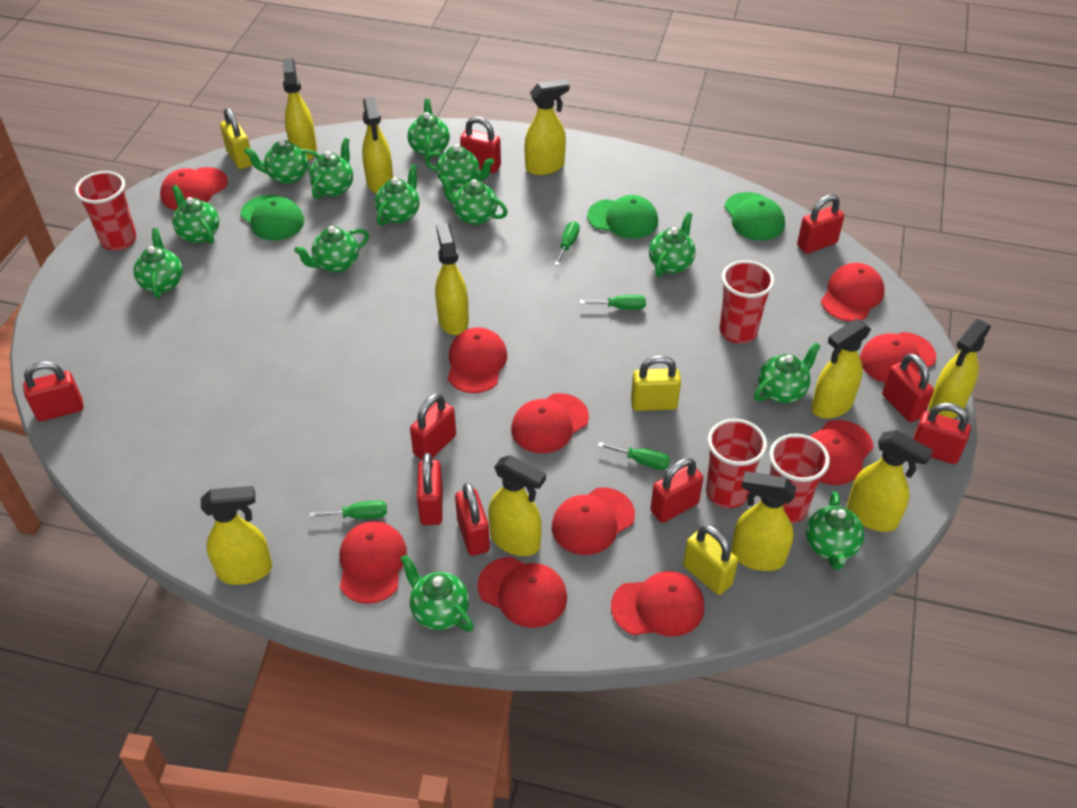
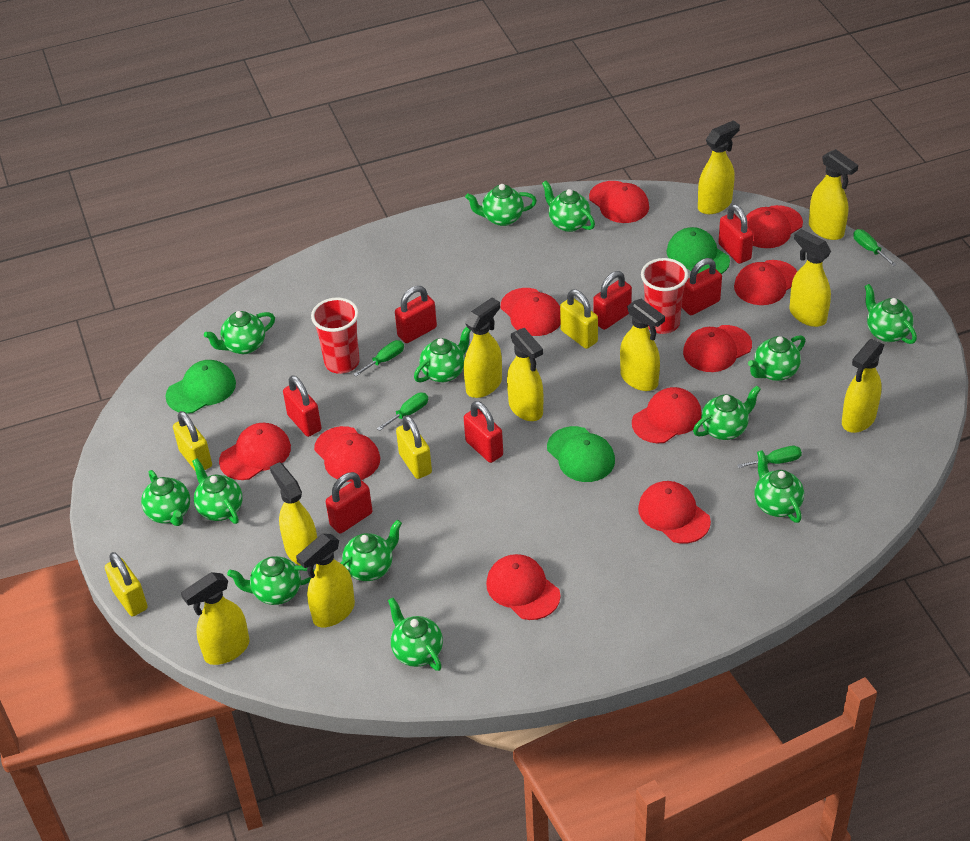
red cup: [75,171,137,251] [706,419,767,508] [719,260,775,344] [769,434,830,524] = 4 -> [311,297,360,374] [641,258,688,334] = 2
red padlock: [23,361,83,421] [410,393,456,460] [417,453,443,525] [455,483,490,556] [460,117,501,173] [650,458,703,523] [797,195,844,254] [882,353,934,422] [913,403,971,464] = 9 -> [283,375,321,437] [326,472,373,534] [395,286,437,343] [464,401,503,463] [593,271,632,330] [682,258,722,315] [718,204,754,264] = 7
yellow padlock: [220,108,252,169] [631,355,681,411] [683,525,738,595] = 3 -> [105,552,148,617] [173,411,212,470] [396,416,432,479] [560,289,598,349] = 4

